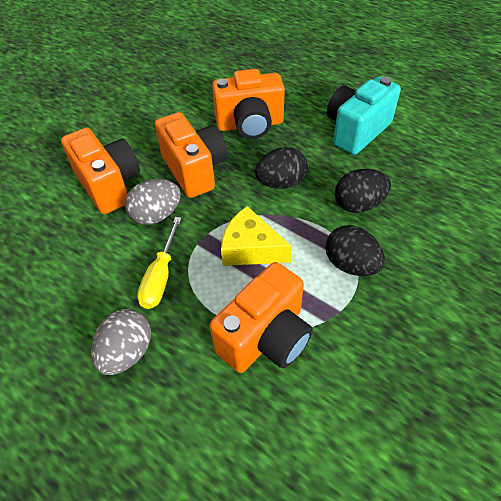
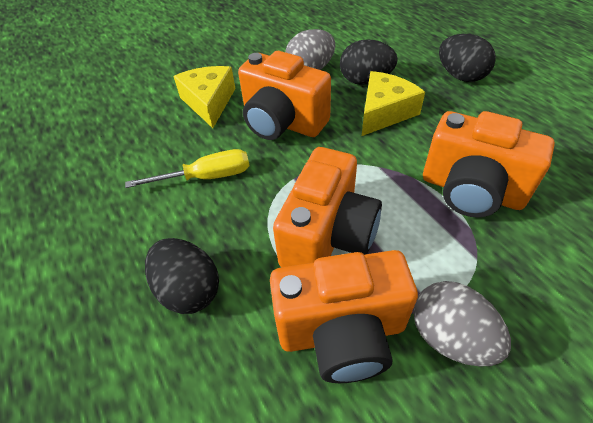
turquoise camera: [327,77,401,155] = 1 -> none = 0
yellow cheese: [221,206,292,266] = 1 -> [173,66,236,128] [362,71,425,136] = 2

